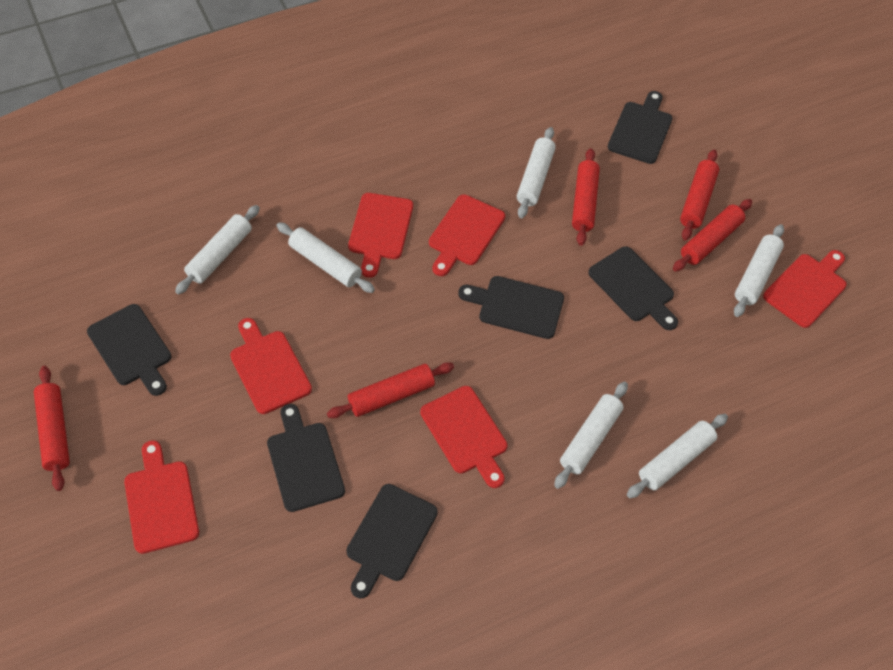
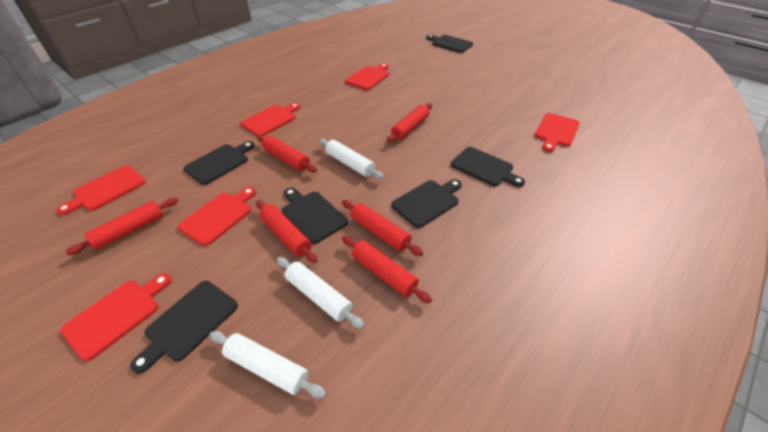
red rolling pin: [34,366,70,491] [327,362,454,418] [572,148,600,246] [673,199,752,272] [680,150,719,241] = 5 -> [66,197,178,255] [256,135,317,173] [256,200,318,263] [342,200,423,256] [342,236,432,303] [387,103,432,143] = 6
white rolling pin: [175,205,260,294] [276,222,375,293] [517,127,556,218] [554,382,628,489] [627,414,728,498] [734,224,784,317] = 6 -> [209,331,326,398] [277,257,364,329] [319,139,384,179] = 3

